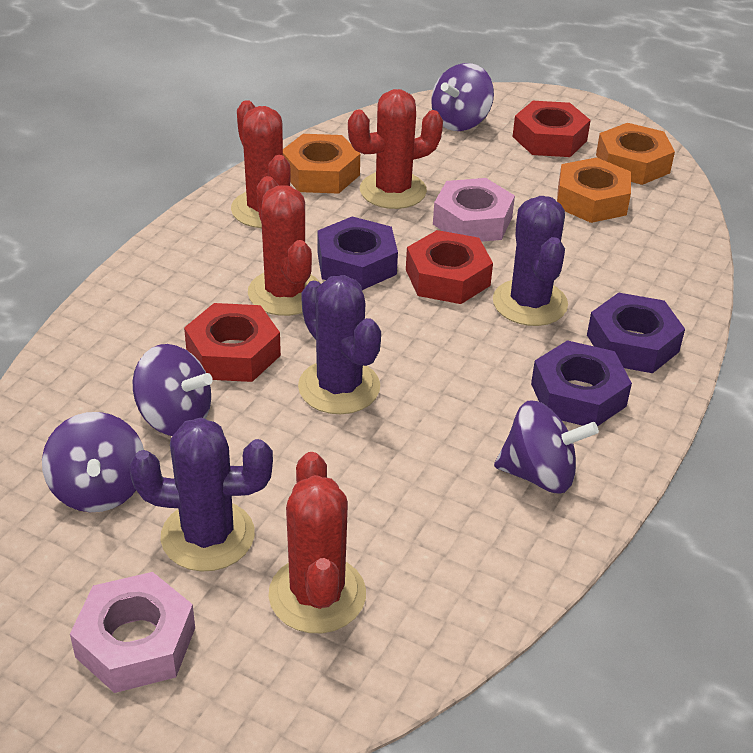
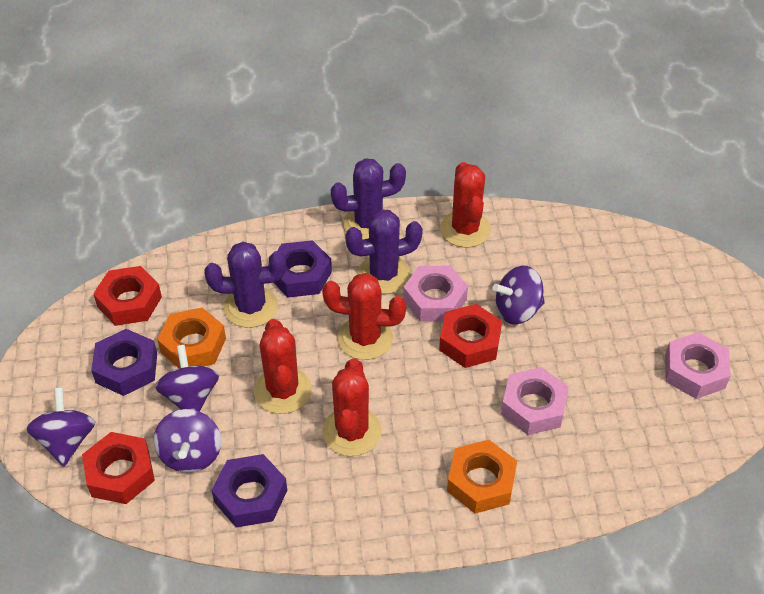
orange nut: [283,134,360,194] [557,157,631,223] [596,123,675,185] = 3 -> [157,307,226,369] [447,440,517,514] = 2
pink nut: [70,572,195,693] [433,178,515,242] = 2 -> [403,266,468,322] [501,367,569,435] [665,332,731,399] = 3

